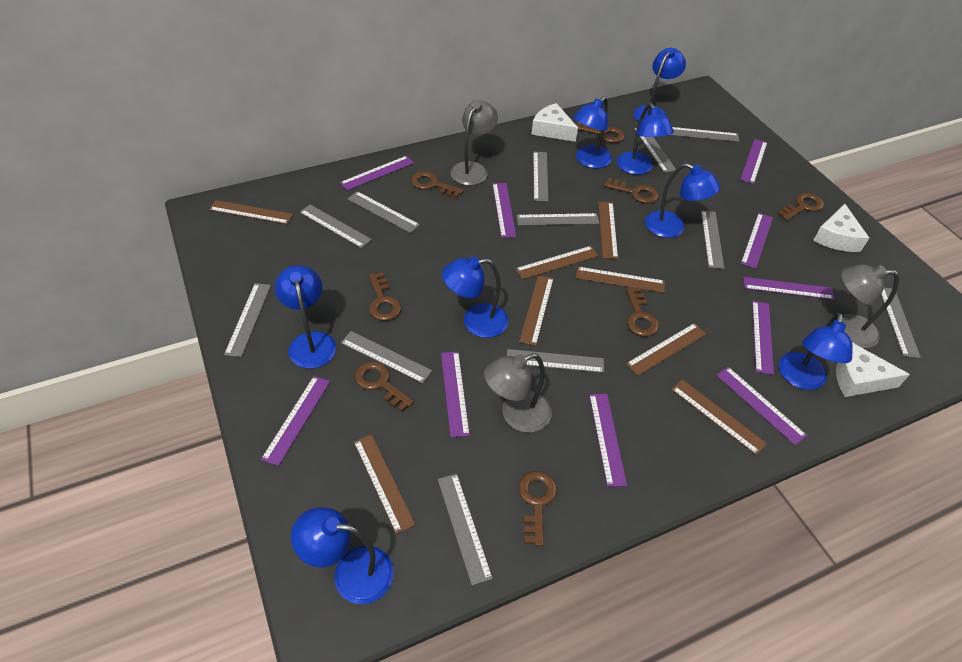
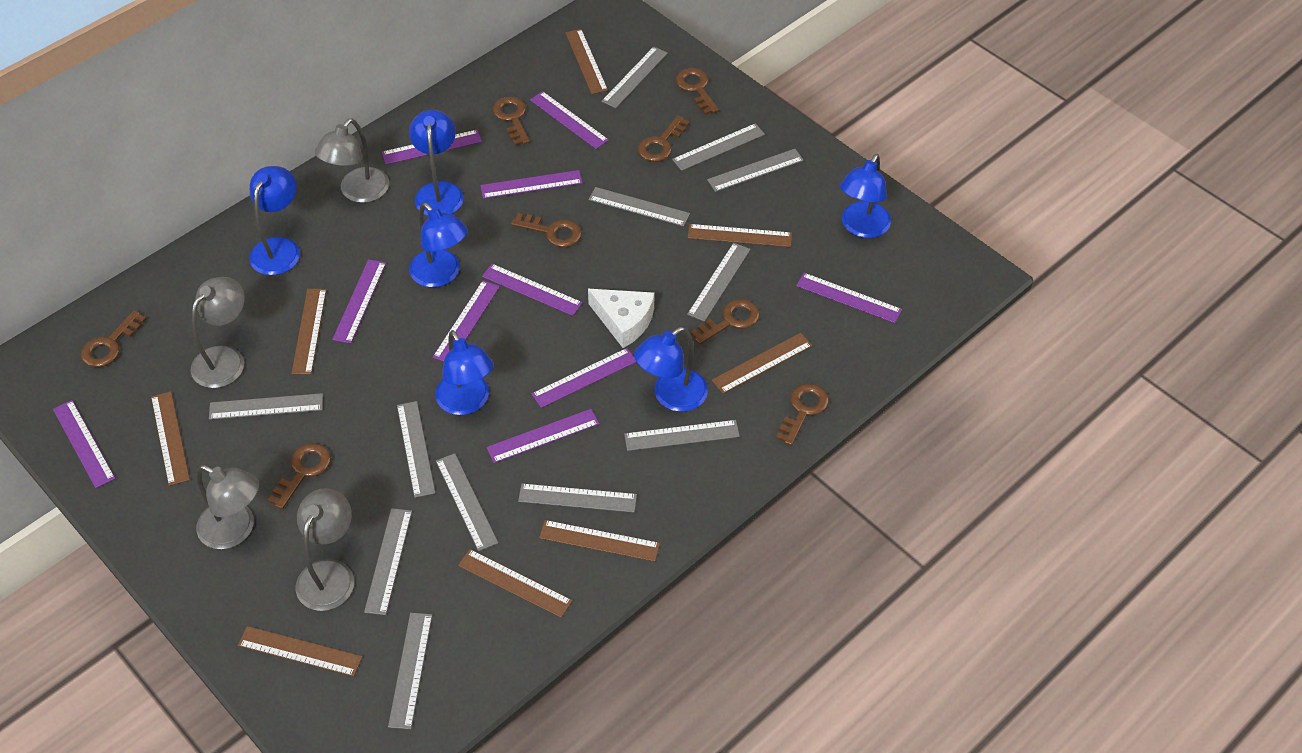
blue lamp: [275,265,336,369] [291,507,394,604] [442,256,509,338] [573,96,612,168] [617,103,674,175] [633,48,686,121] [645,163,721,238] [779,313,853,390] = 8 -> [249,166,300,275] [409,110,464,216] [409,203,468,287] [435,330,494,415] [634,327,708,412] [840,154,891,238] = 6
grey lamp: [450,100,498,186] [484,353,552,433] [841,264,899,348] = 3 -> [191,277,245,388] [196,465,259,549] [296,488,354,611] [315,118,389,203] = 4
white cheese: [531,103,578,142] [813,204,869,252] [836,343,910,397] = 3 -> [588,289,654,348] = 1

